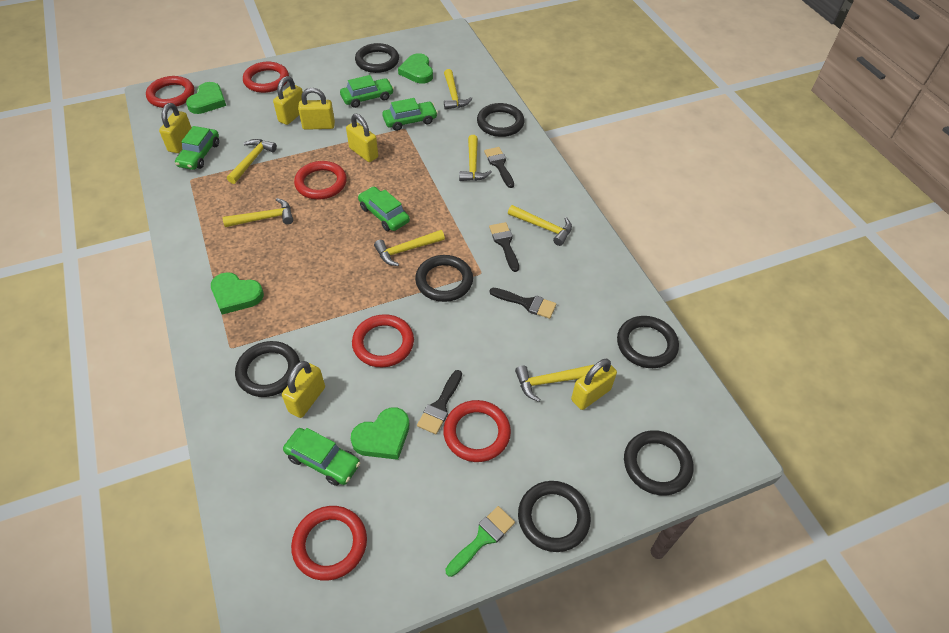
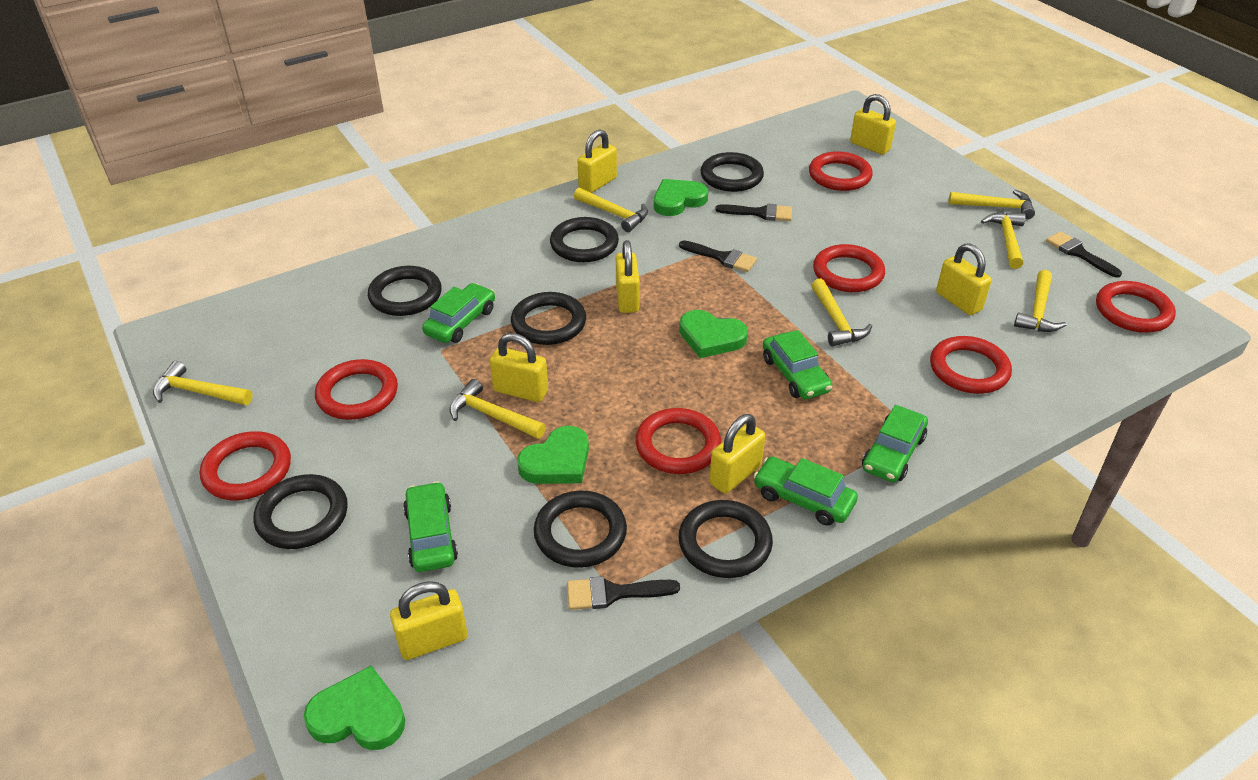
green brush: [445,506,515,577] = 1 -> none = 0
red ring: [146,76,194,108] [243,62,289,93] [291,506,367,581] [294,161,347,199] [352,314,414,367] [443,400,511,462] = 6 -> [200,431,291,500] [315,359,398,420] [636,408,721,474] [809,151,873,191] [813,244,885,292] [930,336,1012,394] [1096,281,1176,333] = 7
yellow padlock: [159,103,192,153] [273,76,303,125] [282,361,325,418] [298,88,335,130] [346,114,378,162] [571,359,617,410] = 6 -> [390,581,468,660] [490,333,548,402] [577,130,617,193] [616,240,640,313] [709,414,765,494] [850,94,896,155] [936,243,992,315] = 7

